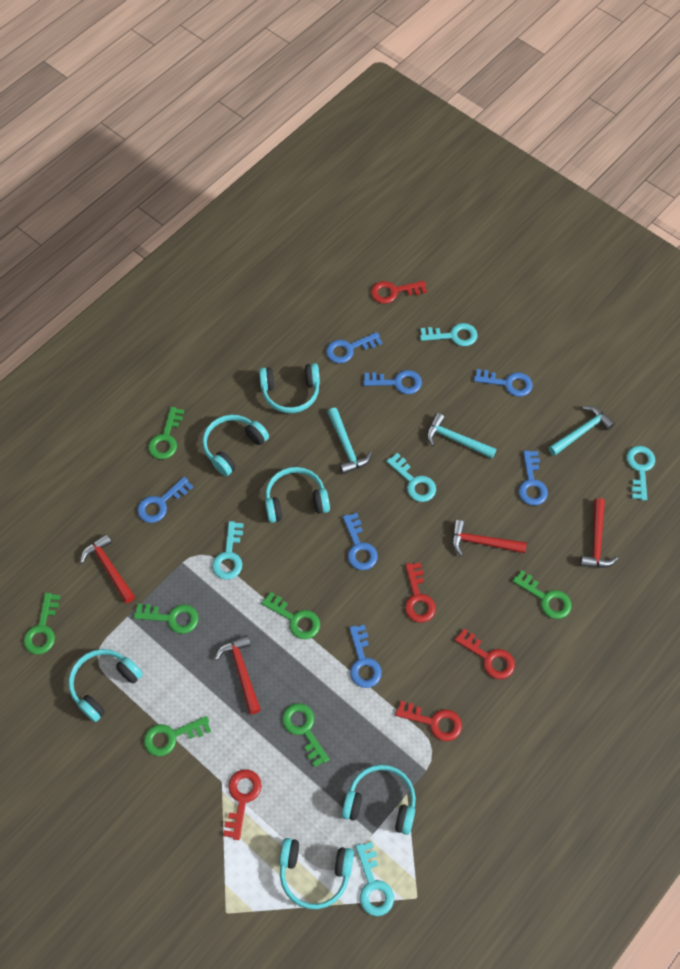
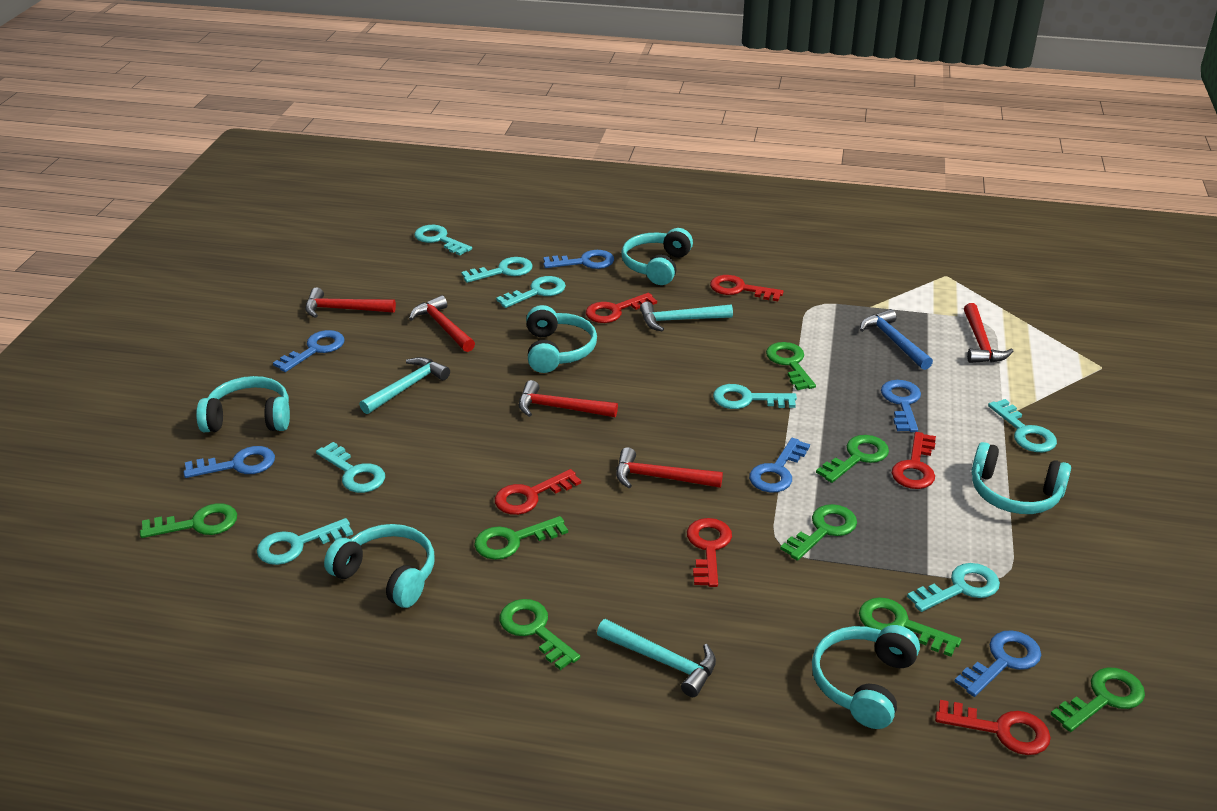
blue hammer: none = 0 -> [860,309,933,370] = 1
blue key: [137,477,193,523] [326,332,382,363] [343,513,378,570] [349,625,382,688] [363,370,422,394] [474,369,533,397] [518,450,548,505] = 7 -> [184,446,275,478] [273,330,345,372] [543,250,614,269] [749,438,810,493] [881,380,921,432] [954,630,1041,697] = 6
green key: [24,593,60,655] [134,604,199,634] [144,716,211,756] [148,407,184,459] [261,592,320,639] [282,703,329,767] [512,570,571,619] = 7 -> [140,503,237,538] [474,516,568,560] [500,599,580,670] [766,342,816,390] [780,504,857,561] [816,435,889,483] [859,597,961,657] [1050,667,1145,732] = 8
red hammer: [80,534,135,603] [215,635,261,714] [452,520,527,556] [580,498,618,568] = 4 -> [305,288,396,318] [409,295,475,352] [519,380,618,417] [616,447,723,488] [964,303,1013,363] = 5
red key: [223,769,261,840] [371,281,427,304] [395,701,462,741] [405,563,436,623] [455,629,515,679] = 5 -> [495,469,581,515] [586,293,657,323] [687,518,732,587] [710,275,784,301] [892,432,936,489] [935,700,1051,755] = 6
turquoise key: [212,521,244,580] [356,842,394,916] [386,453,436,502] [420,323,477,346] [626,446,655,501] = 5 -> [257,518,353,565] [316,442,385,493] [414,225,472,255] [461,257,533,283] [496,276,566,308] [713,384,797,409] [907,563,1000,612] [988,399,1057,452] = 8

